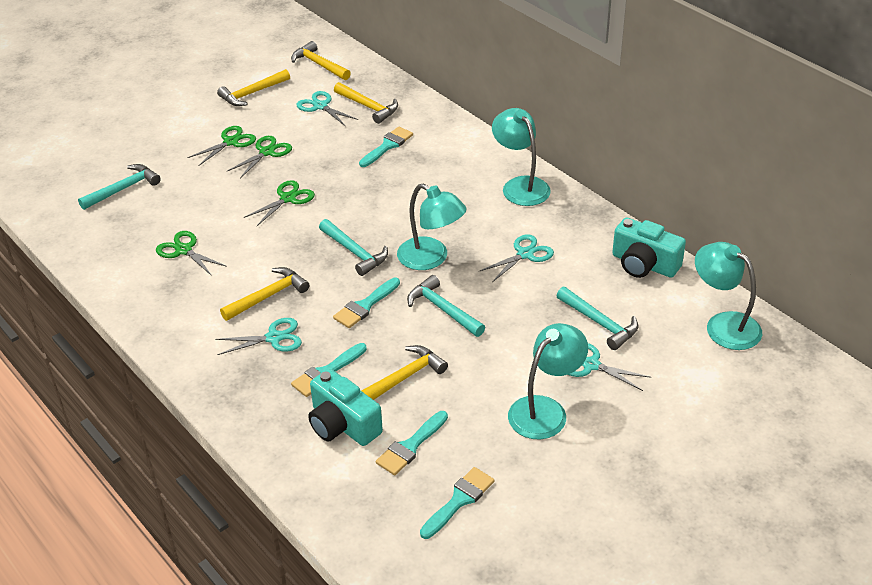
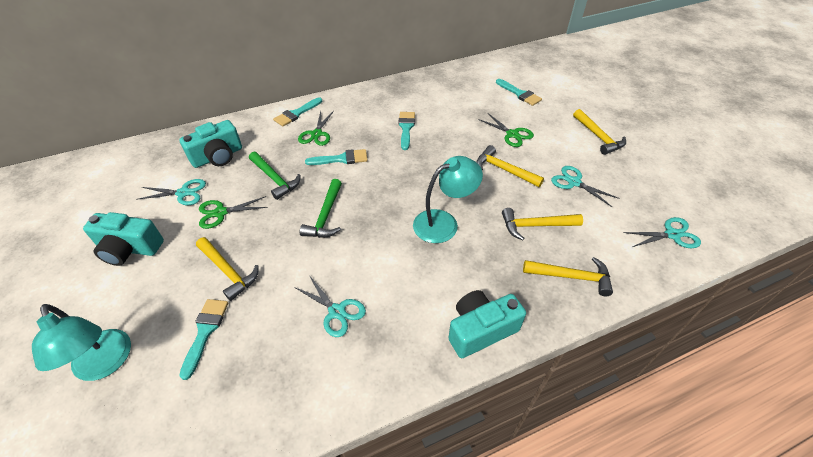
green hammer: none = 0 -> [249,152,301,200] [300,179,342,238] = 2
green scissors: [156,231,227,276] [187,126,256,166] [227,136,292,178] [244,180,315,226] = 4 -> [199,196,268,229] [298,111,334,146] [478,113,534,147] = 3
turquoise camera: [308,369,383,446] [612,217,686,278] = 2 -> [83,212,164,266] [179,120,242,168] [448,290,526,358] = 3
turquoise hammer: [78,164,161,210] [319,219,388,276] [407,275,485,337] [556,287,638,350] = 4 -> none = 0
turquoise lamp: [397,184,467,270] [492,108,551,206] [508,323,588,439] [695,242,762,350] = 4 -> [32,304,131,381] [413,156,483,243] = 2

